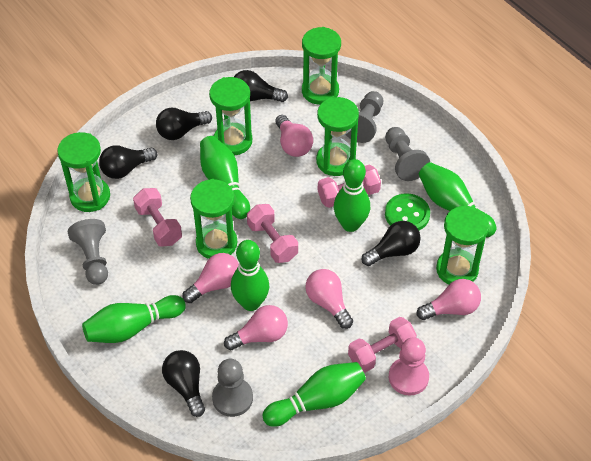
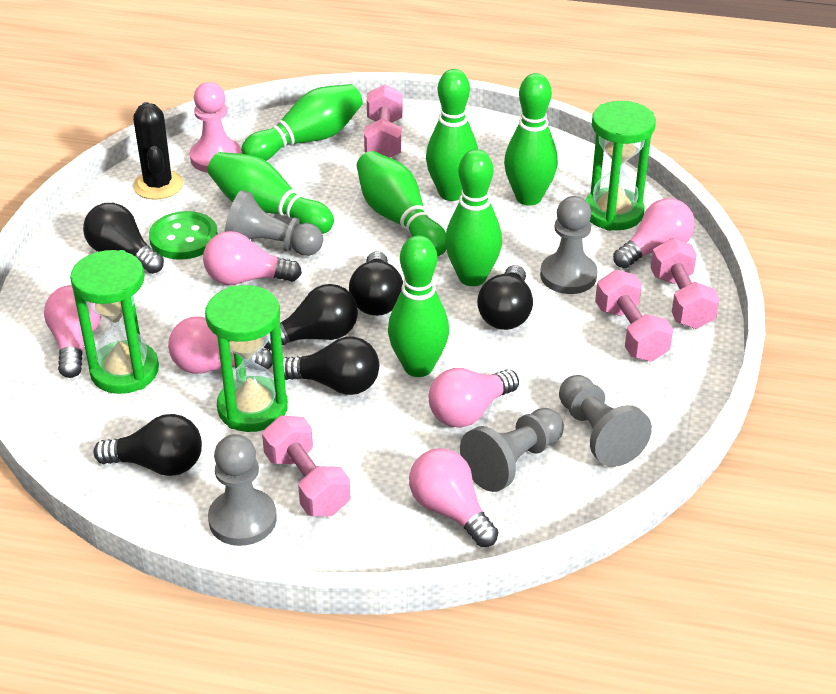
black cactus: none = 0 -> [133,102,183,200] = 1
black light bulb: [99,145,157,179] [156,108,212,140] [162,350,205,417] [234,70,288,102] [361,221,421,266] = 5 -> [83,203,164,274] [94,414,202,476] [264,284,358,350] [283,337,379,395] [349,251,403,316] [477,265,533,330] = 6
green bowling pin: [82,295,186,343] [200,136,250,219] [231,240,269,311] [262,362,366,427] [334,159,370,232] [418,162,496,237] = 6 -> [208,152,334,234] [241,84,363,161] [357,151,446,256] [388,235,449,377] [426,69,478,201] [445,149,502,286] [504,73,558,206] = 7
green hourglass: [57,132,110,212] [190,179,237,259] [209,77,252,156] [302,27,341,105] [316,97,359,176] [436,205,489,285] = 6 -> [70,250,159,394] [205,285,288,432] [585,101,656,231] = 3
grey pawn: [68,219,108,285] [212,359,253,417] [346,91,384,143] [385,127,430,181] = 4 -> [208,434,277,546] [225,190,323,256] [460,408,564,492] [540,196,598,294] [559,375,652,467] = 5
pink light bulb: [182,253,239,303] [224,305,288,350] [275,115,313,157] [305,269,353,329] [417,279,481,320] = 5 -> [44,285,101,378] [168,316,273,374] [203,231,302,285] [409,448,498,547] [429,368,519,428] [613,198,695,268] = 6

